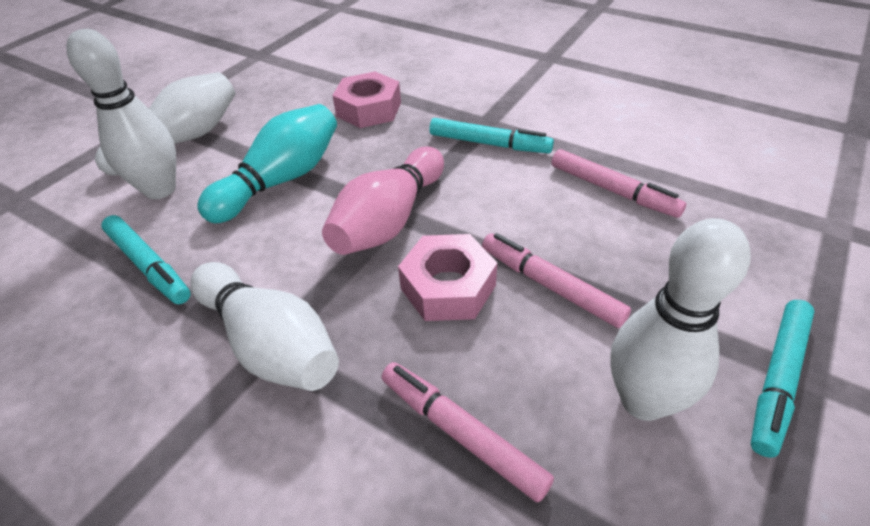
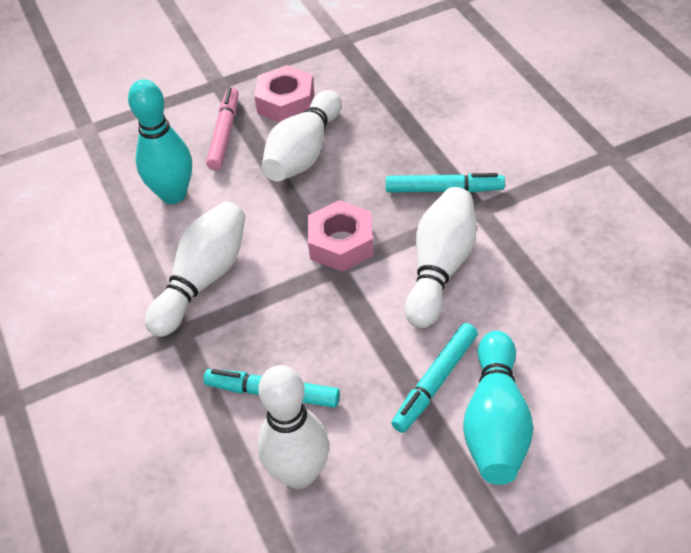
pink bowling pin: [322,146,444,255] = 1 -> none = 0
pink marker: [381,362,554,502] [482,233,631,328] [552,149,686,218] = 3 -> [206,87,239,170] = 1
turquoise bowling pin: [197,104,337,223] = 1 -> [128,79,192,204] [463,331,534,485] = 2

